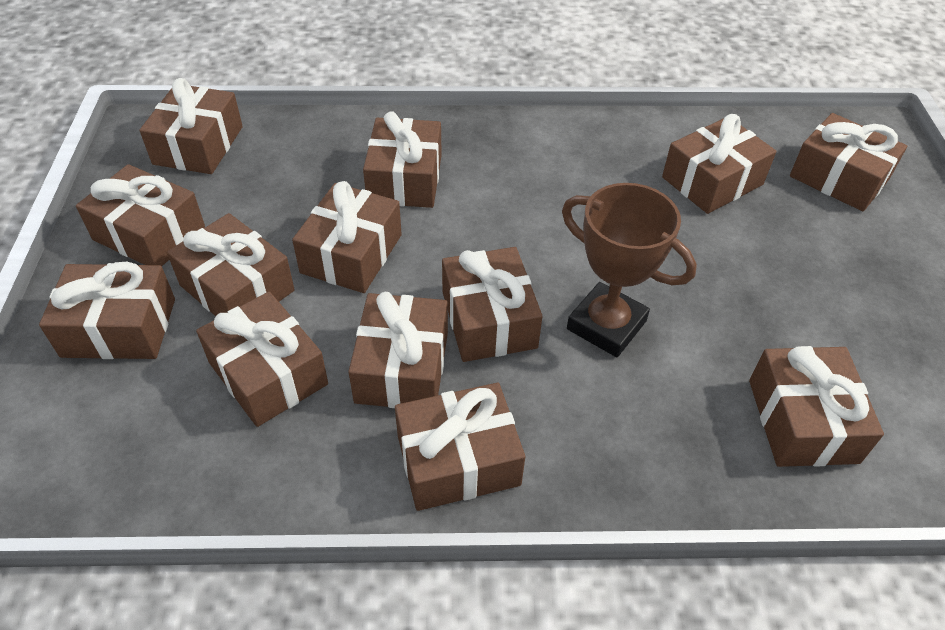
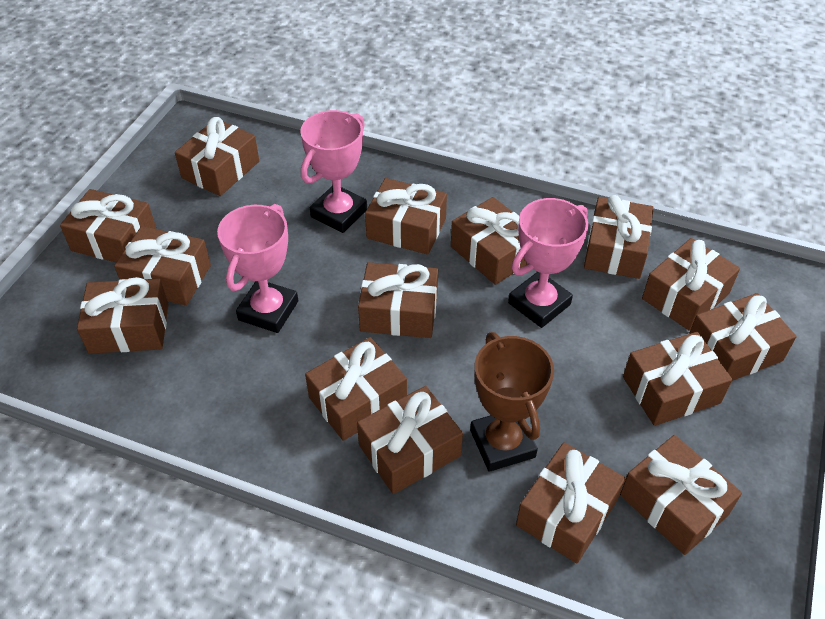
brown gift: [39,262,175,359] [76,164,205,266] [139,78,243,174] [167,213,295,316] [196,292,328,427] [292,181,402,293] [348,292,448,408] [363,111,442,208] [395,383,525,511] [442,247,543,362] [662,114,776,214] [749,346,884,467] [790,113,907,211] = 13 -> [60,189,156,262] [77,277,168,354] [114,226,211,306] [175,117,259,196] [305,337,407,441] [357,386,463,494] [358,262,438,338] [365,178,447,255] [451,197,527,285] [516,442,626,563] [584,195,654,279] [620,435,742,555] [623,332,732,426] [642,238,740,331] [689,293,797,381] = 15
pink trophy: none = 0 -> [217,204,298,333] [300,110,367,233] [508,198,588,328] = 3

